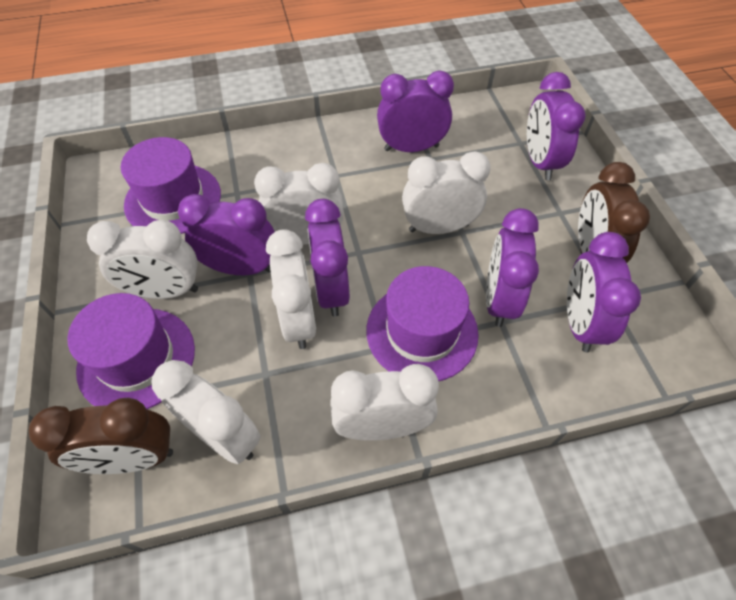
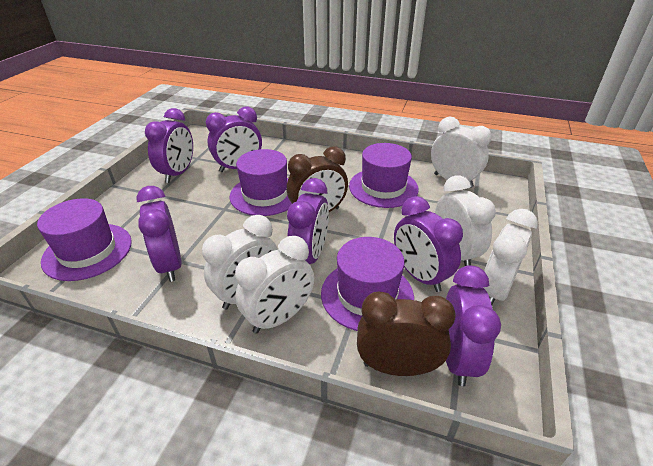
purple hat: [68,293,195,409] [121,137,221,234] [366,266,479,381] = 3 -> [37,198,132,281] [230,149,292,216] [321,237,414,331] [349,143,419,208] = 4
white clock: [87,220,198,299] [151,360,261,464] [254,163,344,244] [266,229,317,349] [330,364,439,441] [402,151,491,234] = 6 -> [202,215,278,310] [235,236,314,334] [431,117,492,188] [435,175,496,266] [482,209,538,305] = 5

